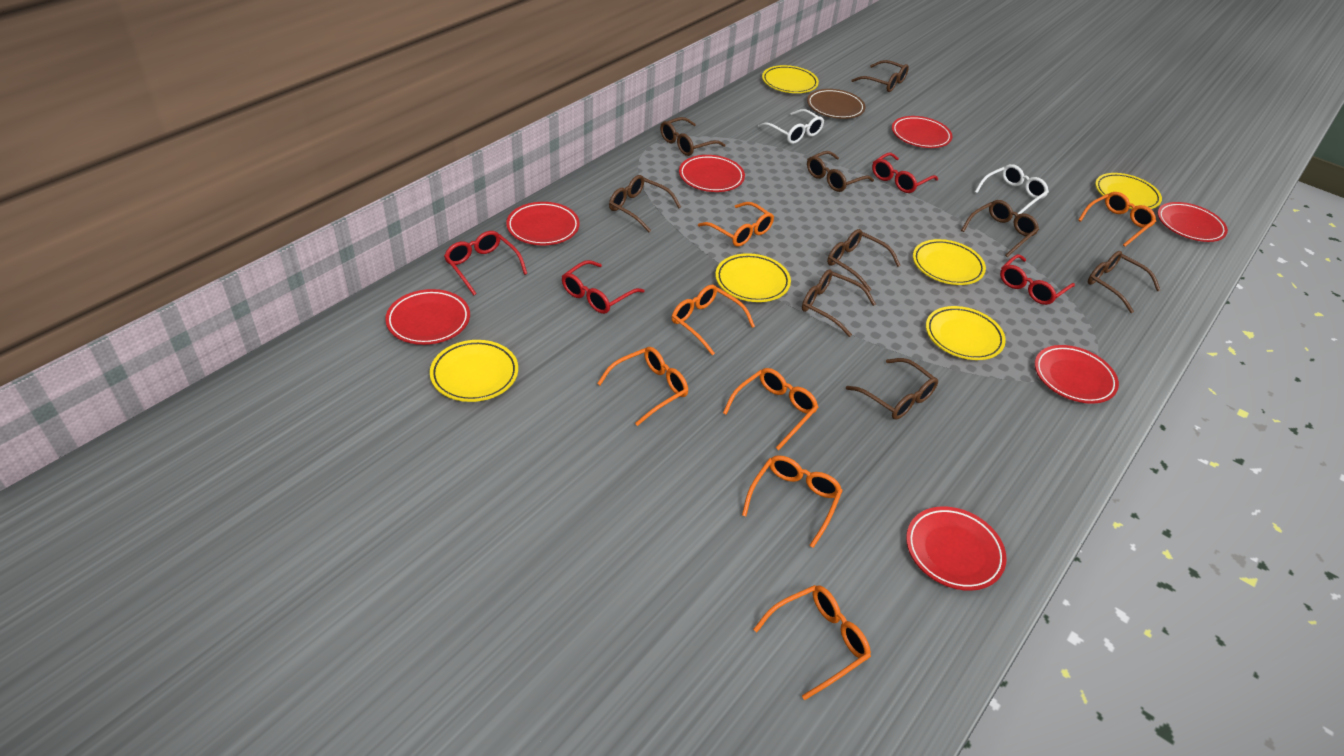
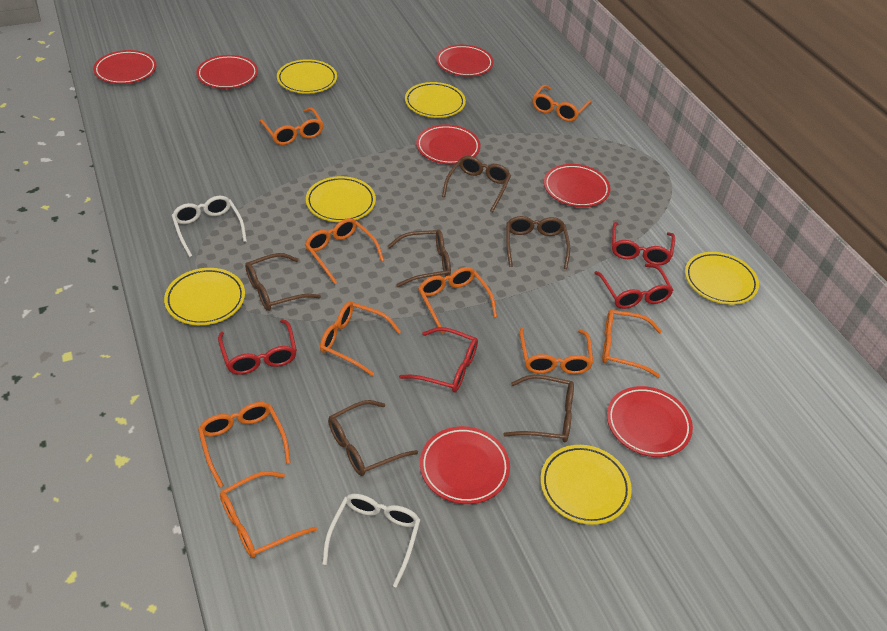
brown glasses: [609,175,681,232] [660,117,726,156] [802,269,876,337] [807,151,874,192] [827,229,901,292] [846,358,938,420] [852,60,909,92] [961,200,1039,257] [1088,251,1160,313] = 9 -> [245,253,321,311] [328,400,418,476] [388,230,451,287] [442,156,511,212] [503,375,574,442] [506,216,570,269] = 6
brown plate: [807,89,866,119] = 1 -> none = 0
orange glasses: [597,347,688,426] [672,284,755,356] [698,202,774,247] [723,368,818,450] [742,455,843,548] [753,585,871,700] [1078,192,1156,247] = 7 -> [198,402,291,488] [220,471,317,558] [259,108,323,145] [305,218,384,284] [320,302,401,376] [418,267,497,334] [520,328,593,374] [532,85,592,122] [602,309,662,378] = 9

